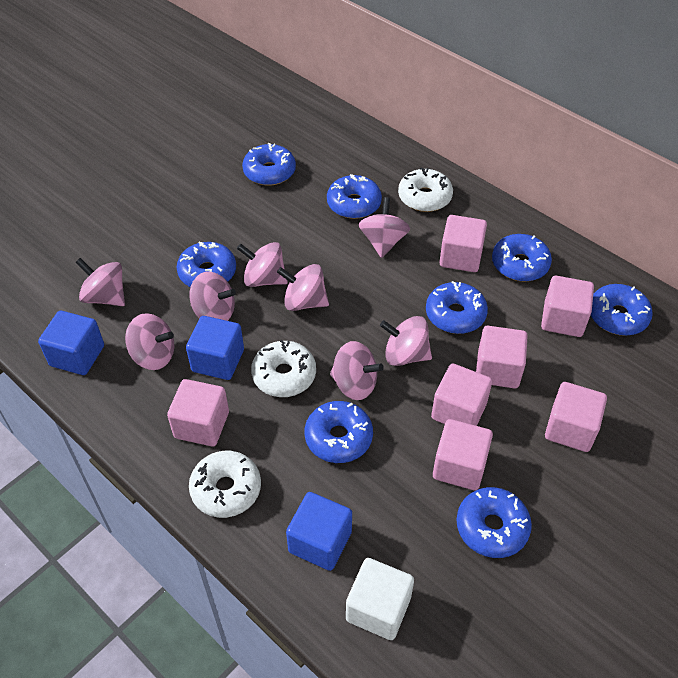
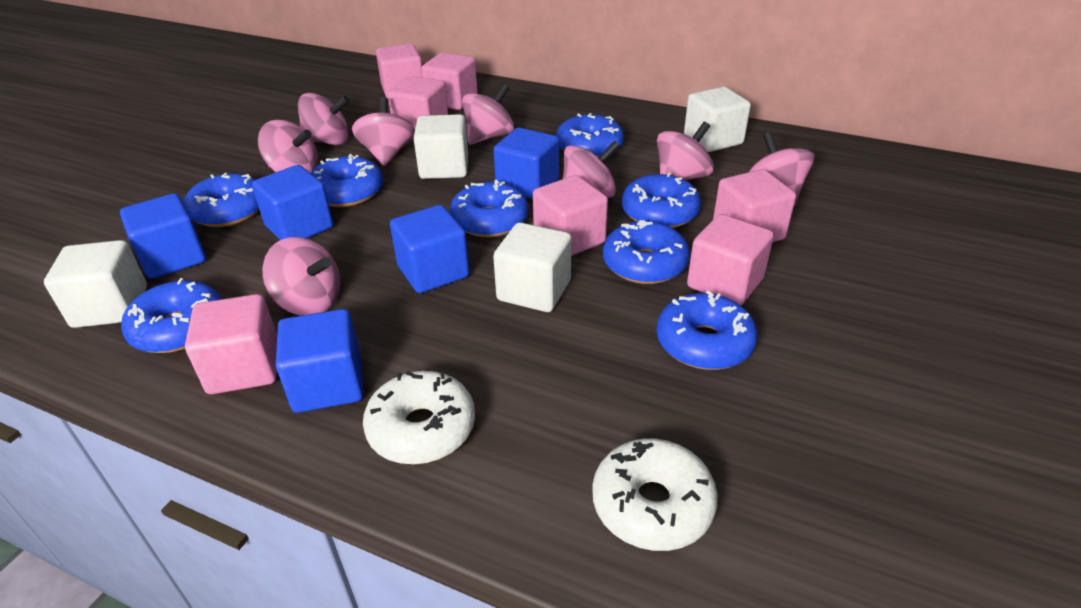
blue cube: [38,311,104,375] [186,316,244,380] [286,492,352,571] = 3 -> [120,193,206,279] [252,165,333,240] [276,309,363,413] [390,205,470,293] [493,127,559,199] = 5
white cube: [346,558,414,640] = 1 -> [44,240,147,328] [414,114,468,179] [493,222,571,312] [684,87,751,152] = 4
white donut: [189,451,261,518] [251,340,316,397] [398,168,453,212] = 3 -> [363,371,475,464] [592,438,718,551] = 2

